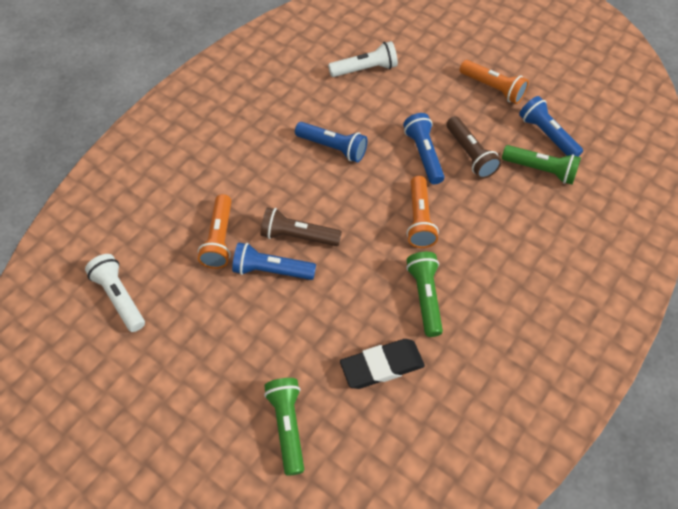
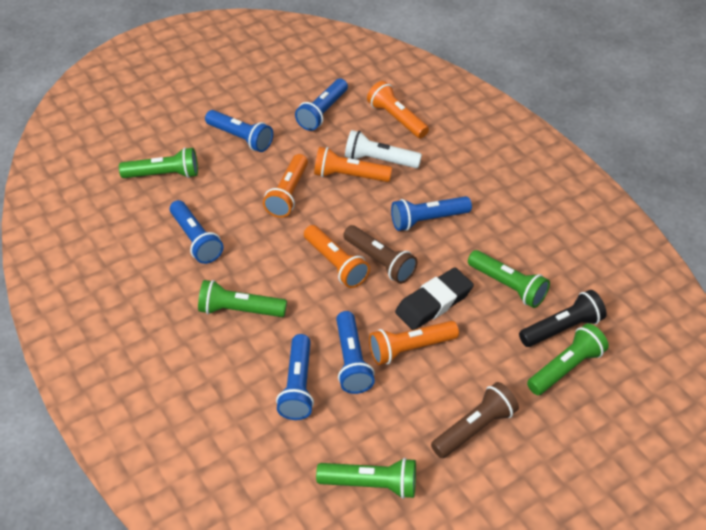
black flashlight: none = 0 -> [519,290,607,347] = 1
blue flashlight: [232,242,316,280] [295,122,367,162] [403,113,445,184] [519,96,583,157] = 4 -> [170,200,223,264] [205,110,273,152] [276,334,314,420] [295,79,348,131] [336,311,375,394] [391,196,472,231] = 6
green flashlight: [264,378,304,476] [406,252,443,337] [502,145,581,185] = 3 -> [119,147,198,178] [198,280,287,317] [316,458,416,499] [468,250,550,308] [527,323,609,395] = 5
orange flashlight: [198,194,232,269] [406,176,439,248] [460,60,529,104] = 3 -> [263,154,308,218] [304,225,370,288] [314,147,392,182] [367,81,429,138] [369,321,459,365] = 5
white flashlight: [85,254,145,332] [328,41,398,77] = 2 -> [345,130,422,168] = 1

